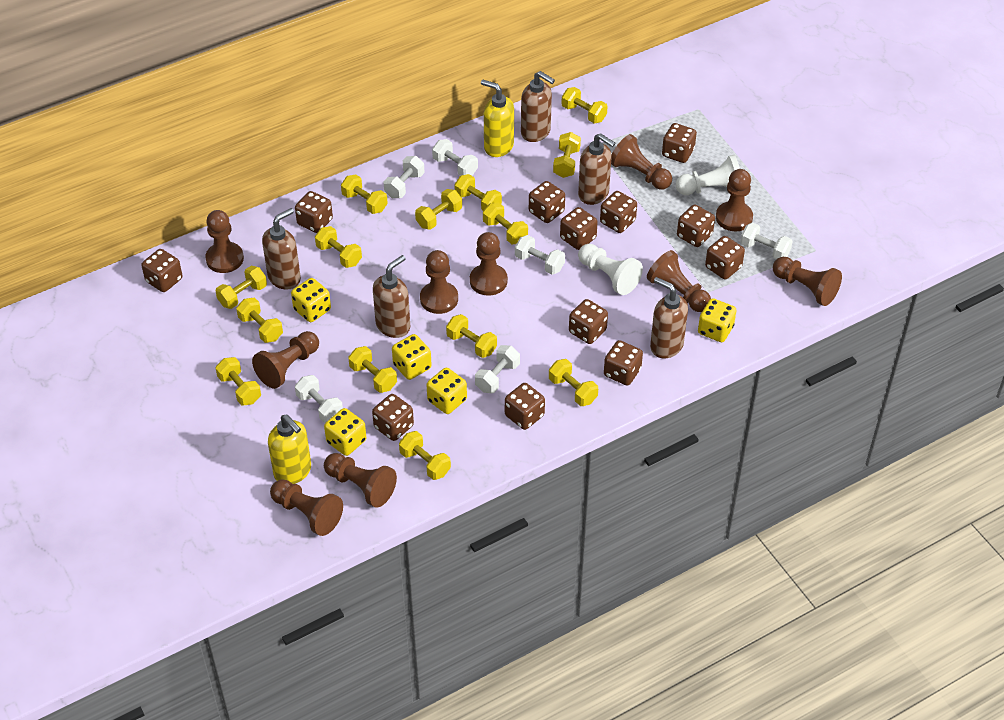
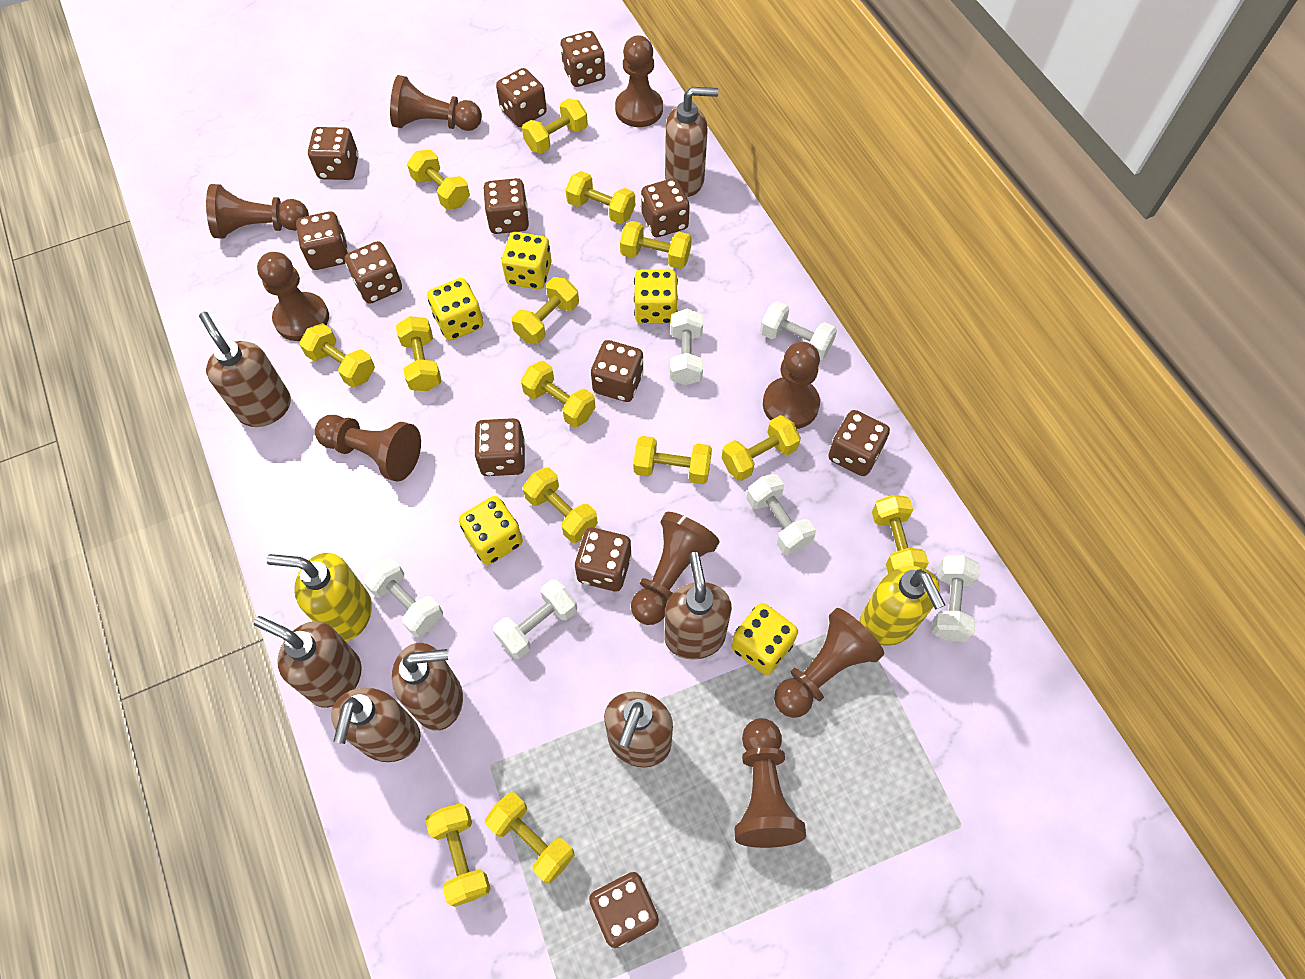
brown pawn: [205,210,244,273] [252,331,319,389] [270,479,343,536] [324,453,397,508] [420,250,458,314] [470,232,508,296] [611,134,672,190] [647,250,711,312] [716,169,753,231] [773,257,842,306] = 10 -> [206,184,309,239] [257,252,329,341] [315,415,421,482] [390,75,482,131] [615,35,663,127] [631,512,719,625] [734,718,806,848] [763,342,820,429] [774,608,884,718] = 9
brown soap dispenser: [262,208,301,290] [373,255,410,338] [521,71,555,142] [578,133,615,205] [650,277,688,358] = 5 -> [199,312,291,427] [254,616,362,708] [331,688,420,762] [392,643,463,731] [604,692,673,768] [664,552,732,660] [665,87,719,197] = 7
white pawn: [578,244,643,295] [676,155,740,195] = 2 -> none = 0

